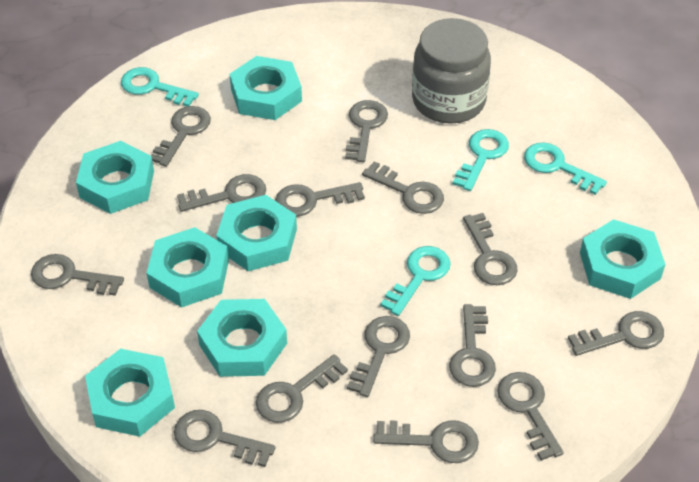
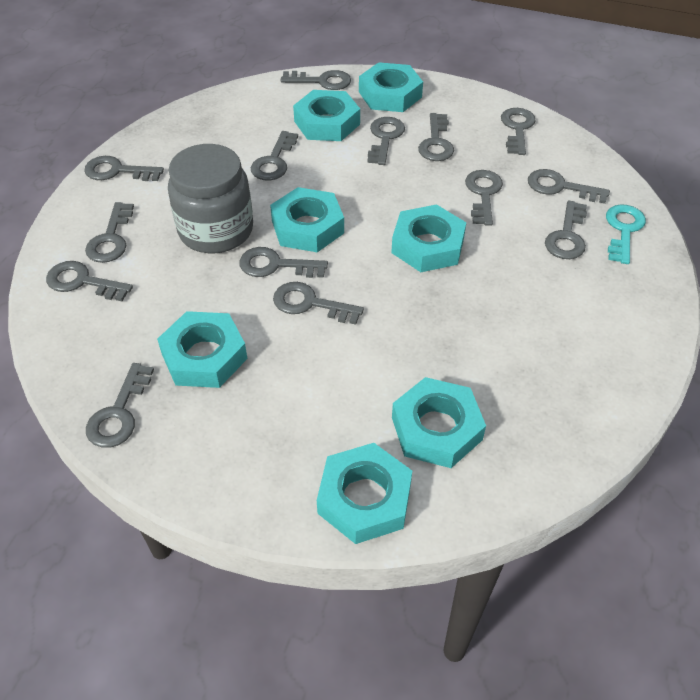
turquoise key: [121,67,199,106] [380,246,451,316] [453,129,509,191] [524,142,607,195] = 4 -> [606,205,646,264] = 1

